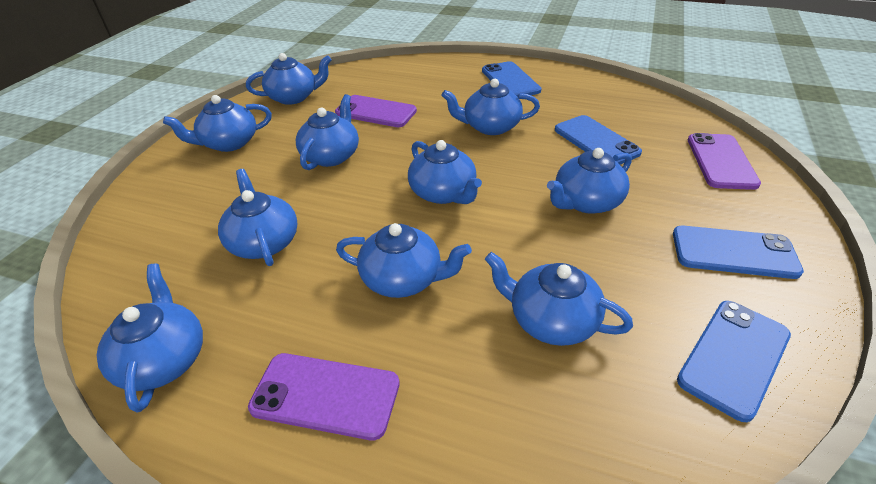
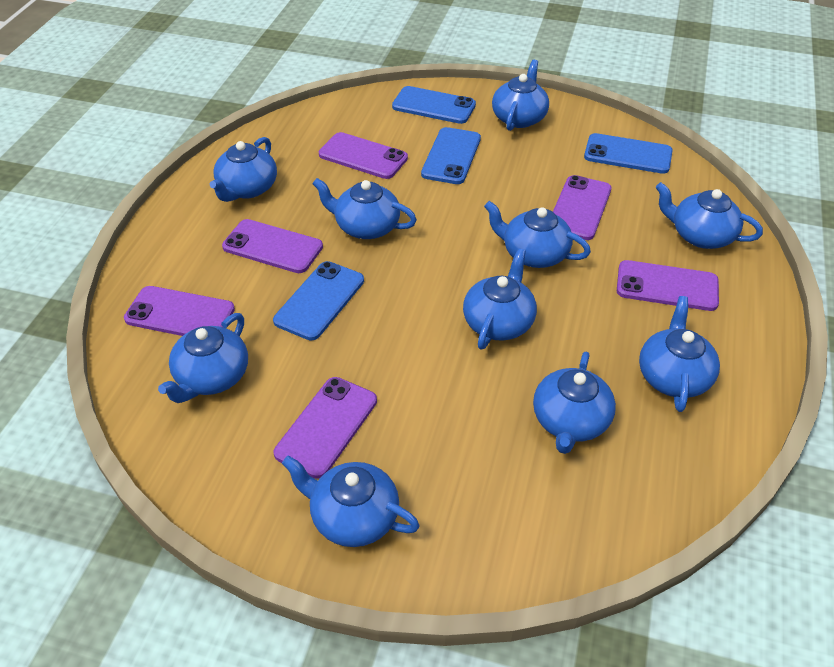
purple phone: [248,353,400,440] [335,95,417,127] [688,133,761,190] = 3 -> [124,286,235,336] [222,219,323,273] [274,377,377,479] [319,132,408,179] [553,175,611,240] [617,260,719,311] = 6

